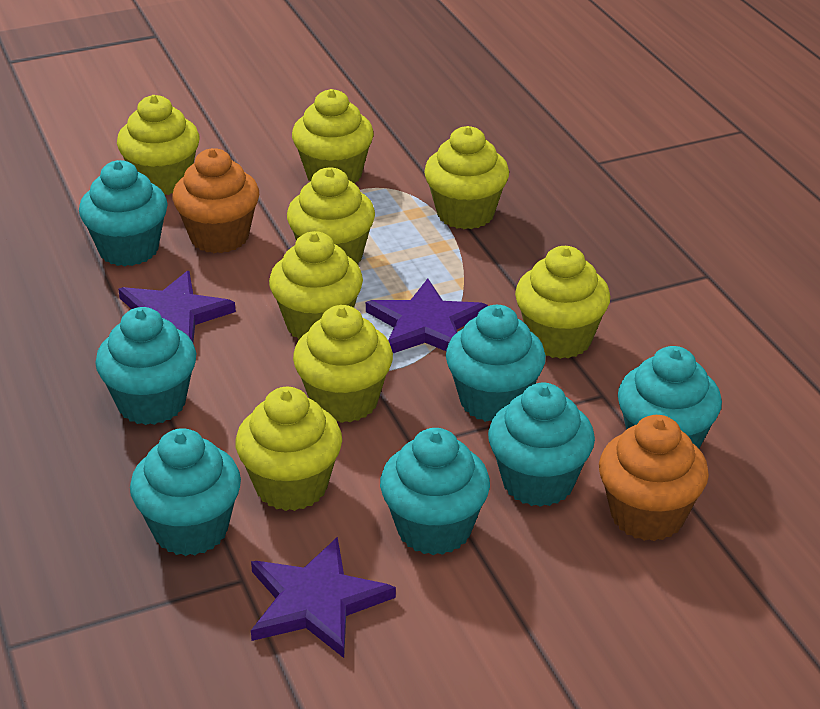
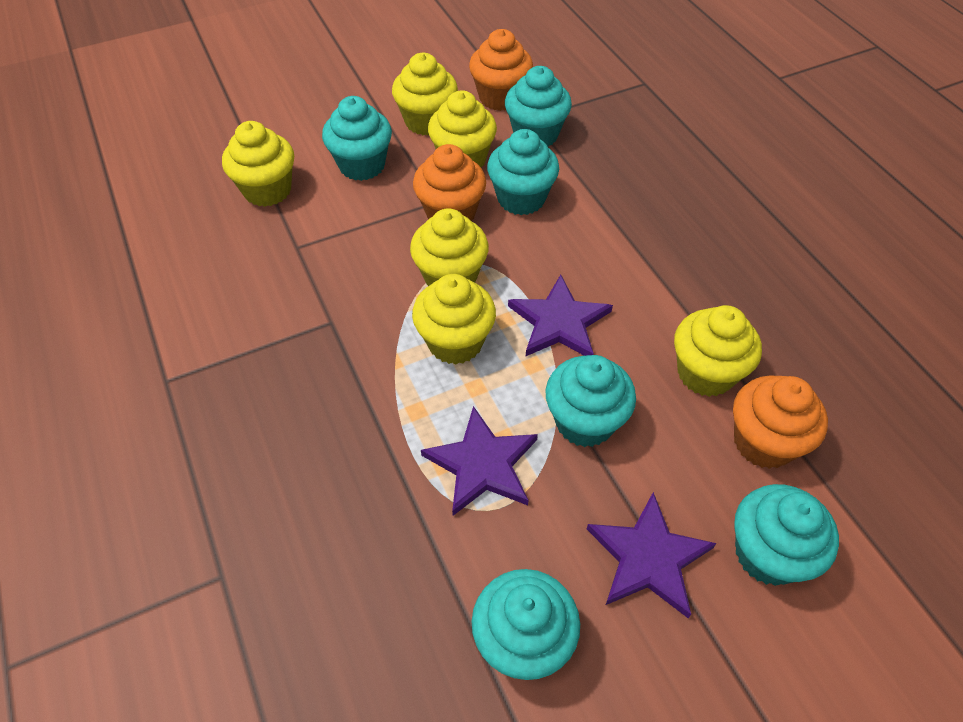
orange cupcake: [172,148,259,253] [599,415,709,541] = 2 -> [413,144,486,221] [469,29,533,111] [733,375,828,469] = 3
turquoise cupcake: [79,160,168,266] [95,307,196,425] [130,428,241,556] [380,428,490,555] [446,305,546,422] [488,383,595,507] [618,346,722,449] = 7 -> [322,96,392,181] [471,569,580,680] [487,129,559,215] [505,66,572,147] [546,355,636,447] [734,484,839,586] = 6
yellow cupcake: [117,95,200,195] [235,387,342,511] [269,231,363,340] [287,167,375,264] [292,89,374,184] [293,305,393,423] [424,126,509,229] [515,246,611,359] = 8 -> [222,121,294,207] [392,53,458,136] [410,208,489,286] [412,274,496,364] [428,90,497,168] [674,305,762,397] = 6

